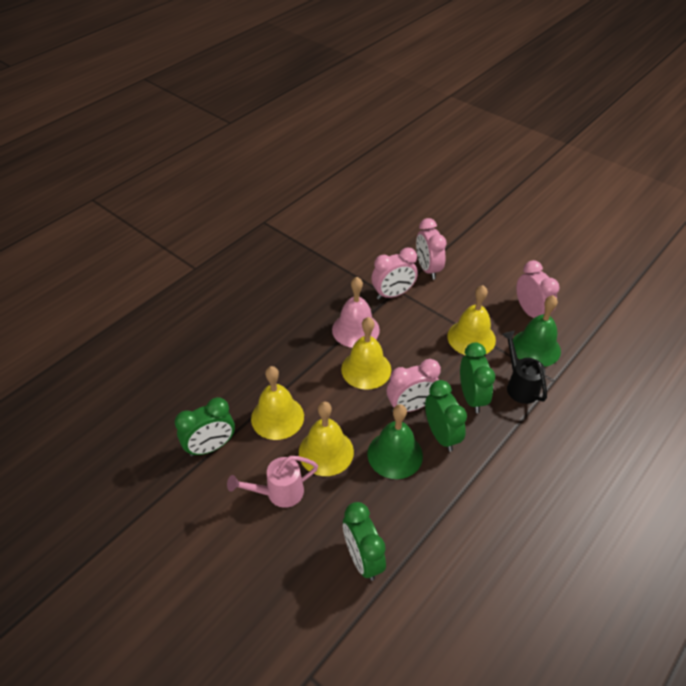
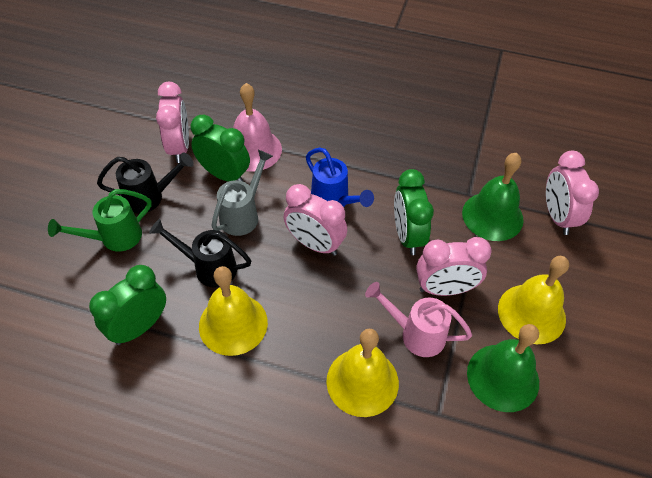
black watering can: [502,331,547,404] = 1 -> [97,152,194,213] [149,219,251,288] = 2
blue watering can: none = 0 -> [306,147,374,207] = 1
green clock: [175,397,235,456] [343,502,386,581] [425,380,467,452] [460,342,495,413] = 4 -> [89,265,166,345] [191,115,250,182] [394,169,434,255] = 3
green watering can: none = 0 -> [48,189,152,252] = 1
grey watering can: none = 0 -> [211,150,273,236] = 1
yellow bell: [251,366,304,440] [299,402,354,476] [341,317,391,390] [447,285,496,355] = 4 -> [199,266,268,356] [326,329,399,417] [498,256,569,344] = 3

